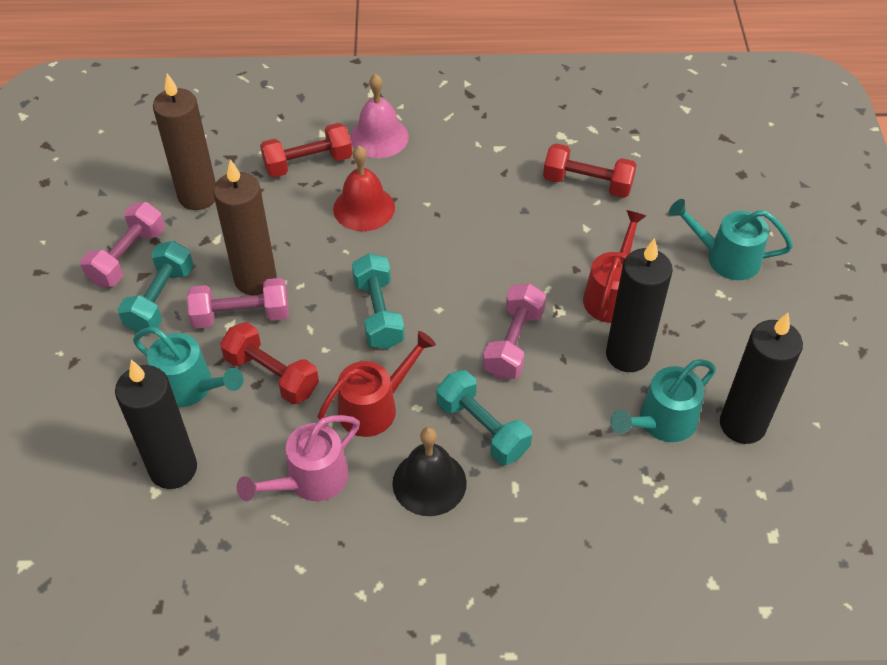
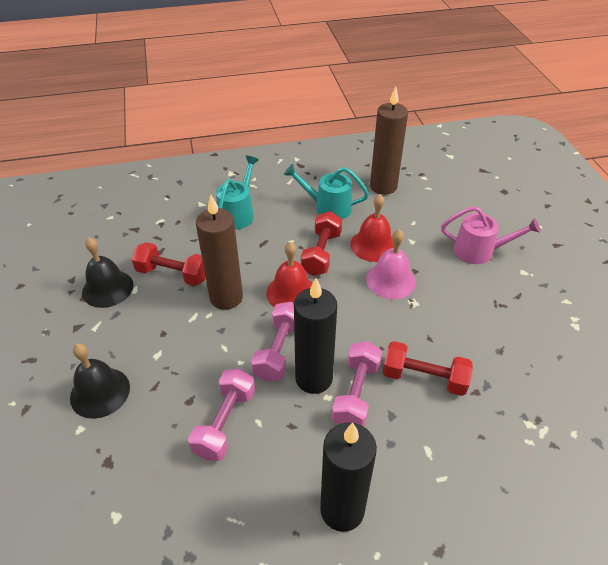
black bell: [392,427,467,516] = 1 -> [70,343,130,419] [82,237,133,308] = 2
black candle: [115,360,197,489] [606,238,673,372] [720,313,803,444] = 3 -> [294,278,337,394] [320,422,377,532] = 2
red bell: [333,146,395,231] = 1 -> [266,242,313,307] [350,194,394,262] = 2
red watering can: [318,331,436,437] [583,210,646,323] = 2 -> none = 0
turquoise dumbbell: [118,241,194,333] [352,253,405,349] [436,370,532,465] = 3 -> none = 0
turquoise watering can: [133,327,244,407] [611,359,716,442] [669,199,793,280] = 3 -> [216,156,259,230] [284,164,369,219] = 2

